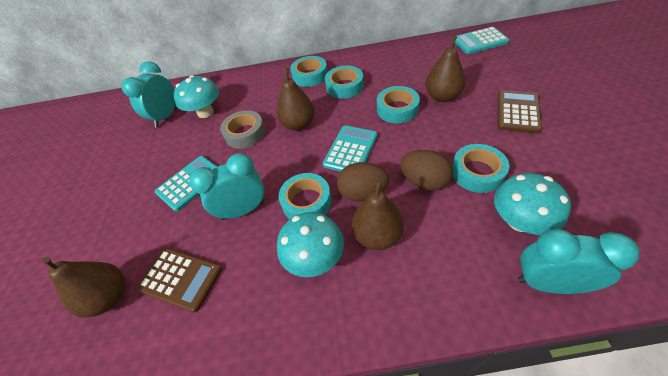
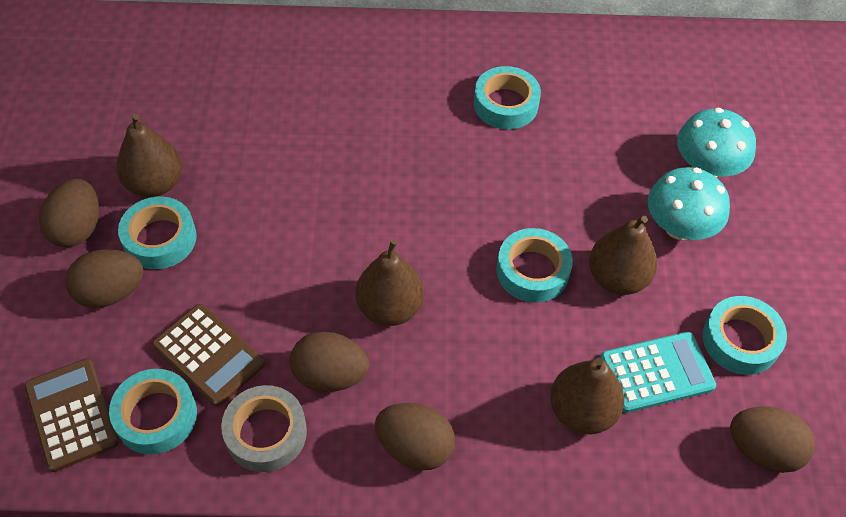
brown egg: [337,162,389,202] [400,150,453,191] = 2 -> [39,179,99,247] [65,249,144,308] [290,332,369,392] [375,403,455,470] [730,406,815,473] = 5
turquoise calculator: [155,156,218,212] [323,125,377,172] [455,27,509,54] = 3 -> [600,332,716,413] = 1
turquoise clock: [121,61,177,127] [189,153,265,220] [518,229,639,294] = 3 -> none = 0
turquoise mushroom: [173,75,219,118] [277,212,344,277] [494,173,571,235] = 3 -> [648,167,730,240] [677,108,756,177] = 2

